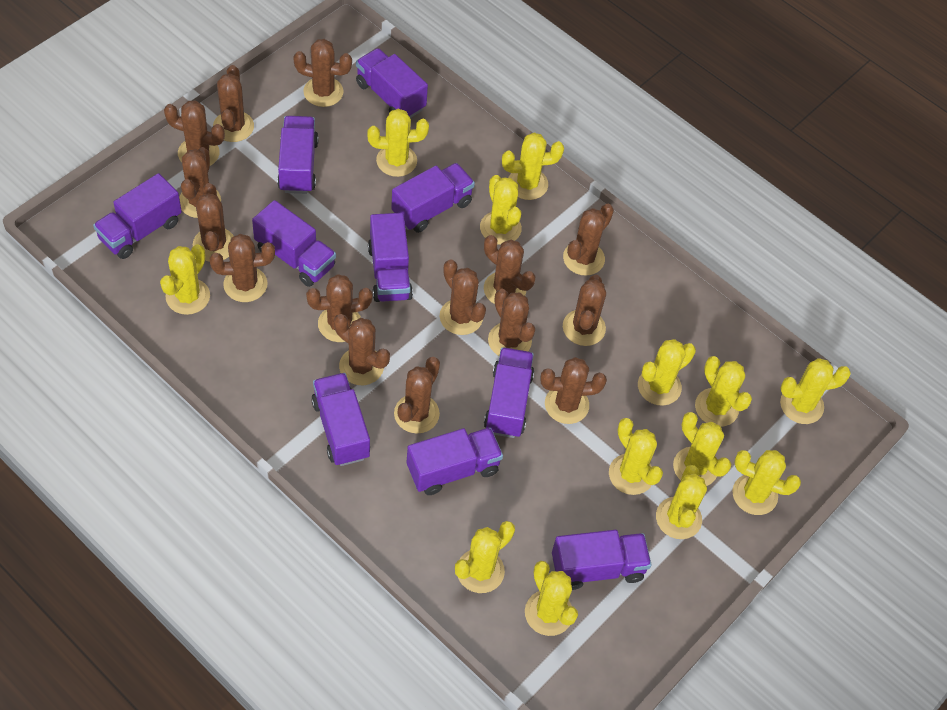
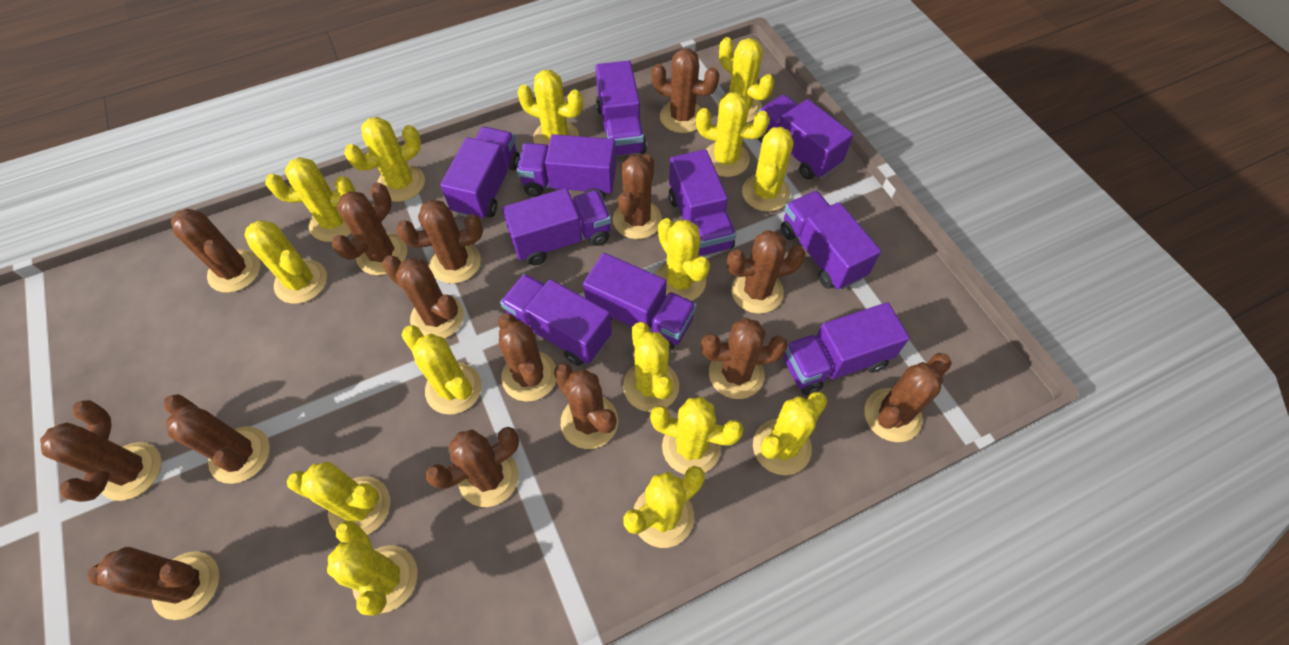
yellow cactus: [160,244,210,315] [367,109,429,177] [455,521,515,593] [480,175,522,245] [502,133,564,200] [525,561,578,636] [609,418,663,495] [638,339,696,406] [656,465,707,539] [673,412,731,486] [695,356,752,427] [732,450,801,515] [780,358,851,424] = 13 -> [244,220,327,304] [265,157,355,242] [287,462,390,535] [327,521,417,616] [344,117,425,202] [402,325,482,415] [517,70,583,146] [623,322,679,412] [623,466,705,548] [650,397,743,474] [655,218,710,301] [696,92,770,177] [718,37,774,123] [742,127,793,212] [753,391,827,475] = 15

